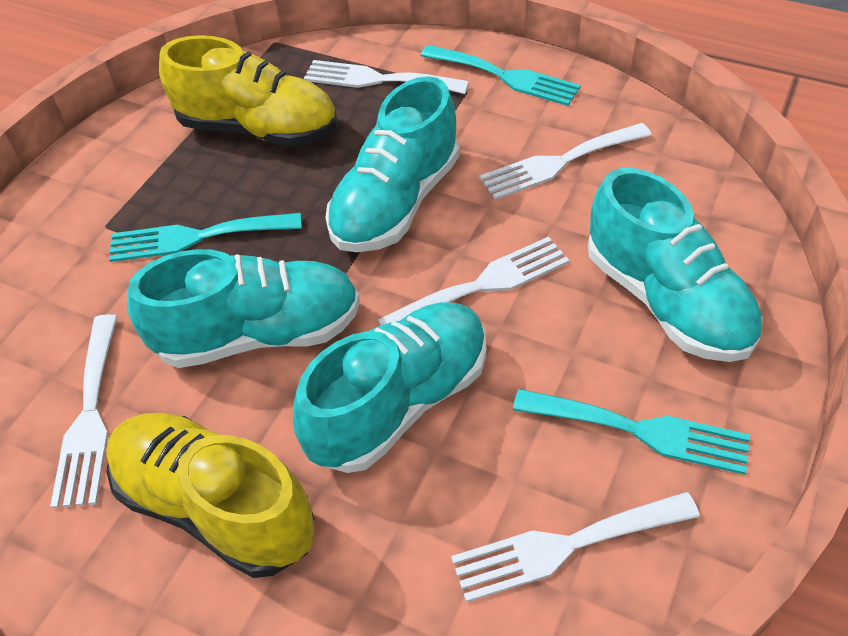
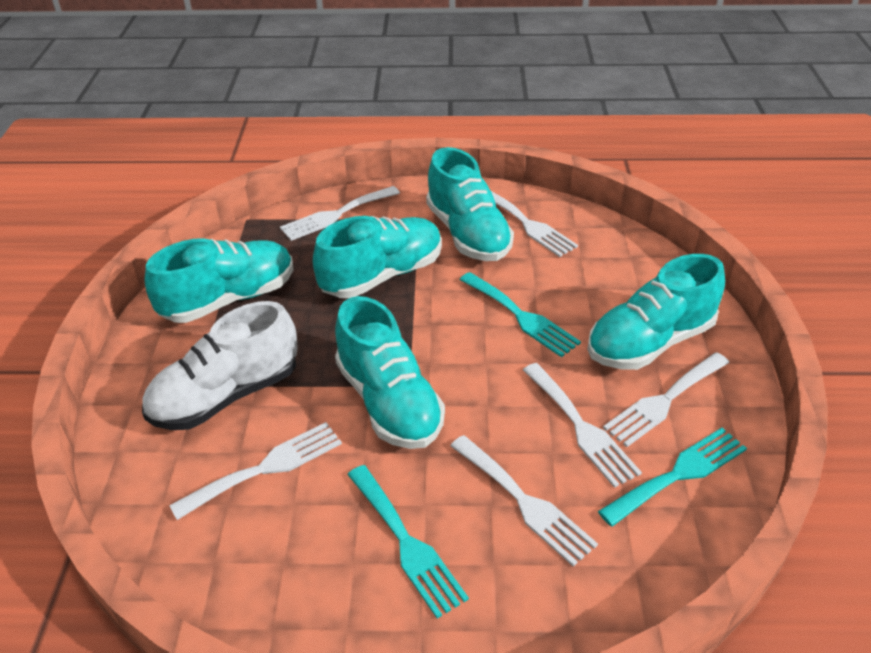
turquoise shoe: [127,249,360,368] [293,302,486,473] [325,76,459,252] [588,168,763,362] = 4 -> [145,238,293,323] [313,216,442,298] [335,296,445,449] [426,147,514,261] [587,254,725,370] = 5
white fork: [50,314,118,508] [304,60,469,94] [378,236,570,325] [451,492,700,602] [479,123,652,200] = 5 -> [169,422,342,520] [280,186,400,241] [450,435,598,567] [490,190,578,257] [523,363,642,488] [603,352,730,447] = 6
white shoe: none = 0 -> [142,301,298,430] = 1
yellow shoe: [106,413,314,578] [159,35,337,147] = 2 -> none = 0

